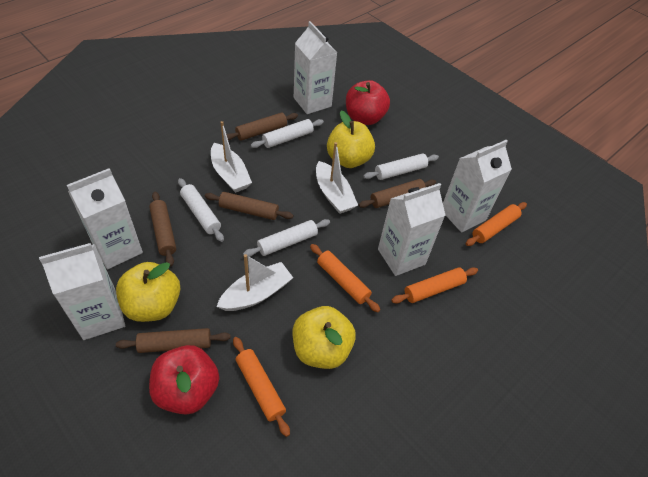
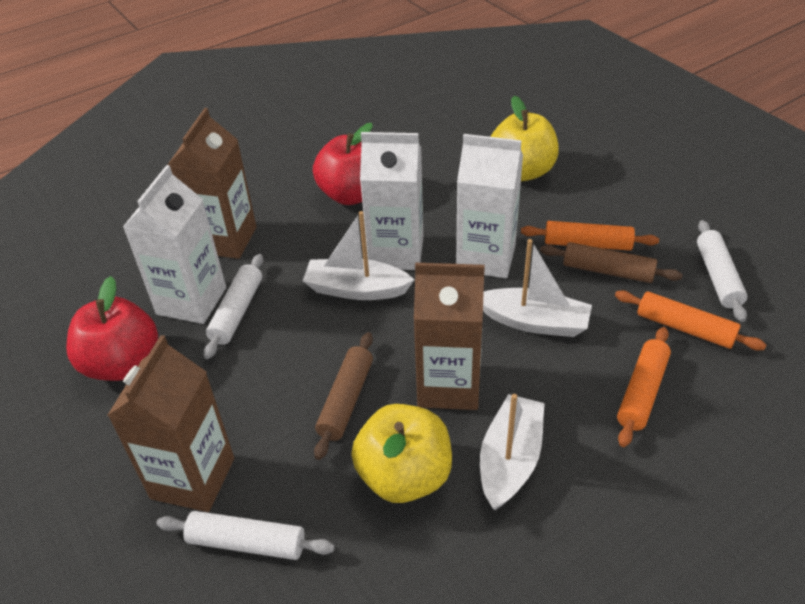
brown carton: none = 0 -> [107,335,234,512] [168,108,256,259] [414,263,485,410] = 3
brown rolling pin: [116,328,231,353] [149,192,176,267] [205,192,293,220] [226,113,298,141] [359,179,436,208] = 5 -> [314,332,373,460] [540,242,683,283] = 2
orange rolling pin: [233,337,290,437] [310,244,380,312] [391,267,478,304] [466,202,527,246] = 4 -> [521,221,659,251] [615,290,766,351] [617,327,671,447] = 3
white carton: [39,243,125,340] [67,168,143,269] [294,21,337,114] [378,183,446,276] [443,140,512,232] = 5 -> [123,165,226,324] [360,132,423,270] [456,134,523,278] = 3
white rolling pin: [178,178,224,242] [243,219,330,257] [251,119,324,148] [363,153,439,180] = 4 -> [156,511,335,560] [204,254,263,359] [697,220,747,322] = 3
yellow apple: [116,262,180,322] [293,306,356,369] [327,111,375,168] = 3 -> [351,404,452,503] [491,96,559,181] = 2

